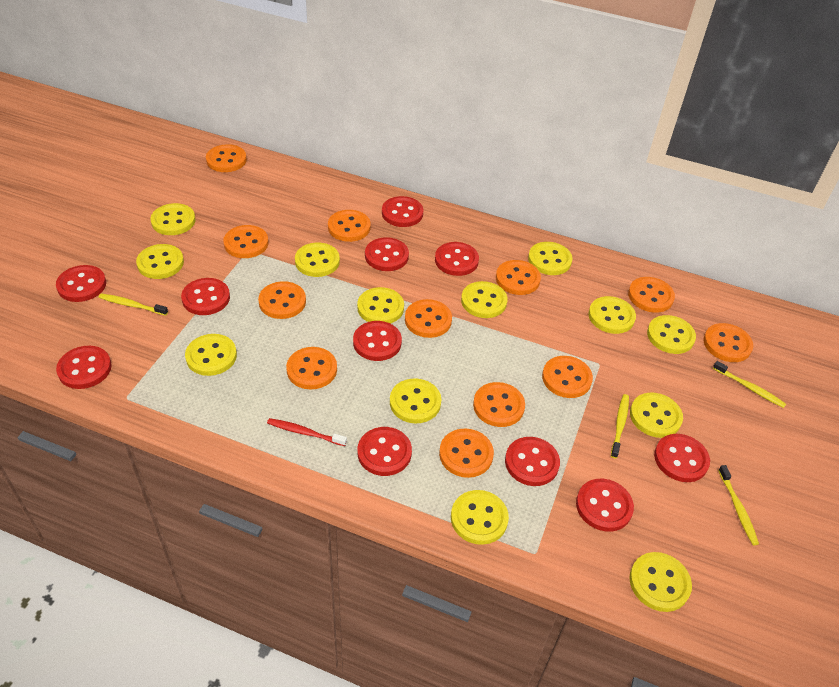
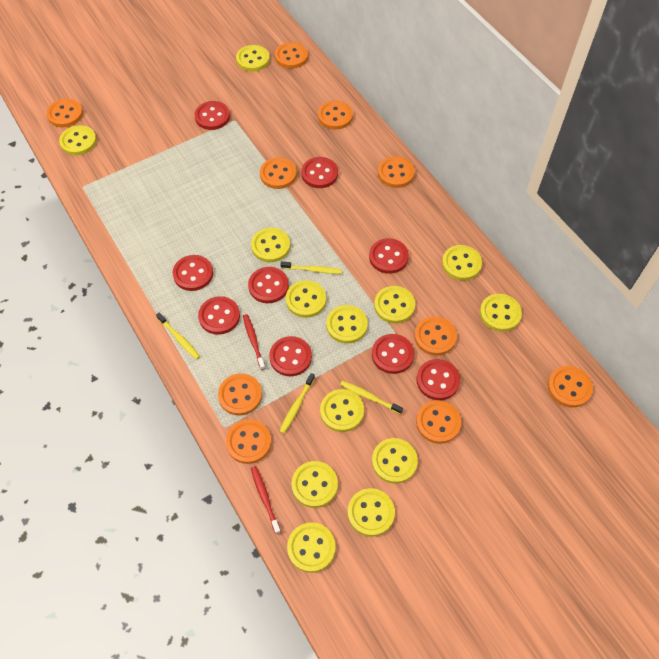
orange button: [206,144,247,172] [223,225,268,258] [258,281,306,319] [286,347,337,389] [328,210,370,242] [405,299,452,338] [439,429,494,478] [473,382,525,427] [496,260,541,295] [542,356,593,398] [628,277,675,313] [704,323,753,362] = 12 -> [46,98,83,127] [218,373,262,416] [226,419,271,464] [260,157,297,189] [275,42,308,69] [318,100,353,130] [378,156,415,188] [414,316,457,356] [416,400,461,444] [548,366,593,408] = 10
red button: [56,265,106,302] [56,346,112,389] [181,278,230,315] [353,321,402,361] [358,427,412,476] [365,237,409,271] [382,196,423,227] [435,242,479,276] [505,437,560,486] [576,479,634,532] [654,434,710,482] = 11 -> [173,255,213,291] [194,101,230,130] [198,296,240,335] [248,267,289,303] [269,336,312,376] [301,157,338,188] [369,238,409,274] [372,334,414,374] [416,359,460,400] = 9
red toothbrush: [267,418,347,446] = 1 -> [243,314,266,370] [251,466,281,534] = 2

